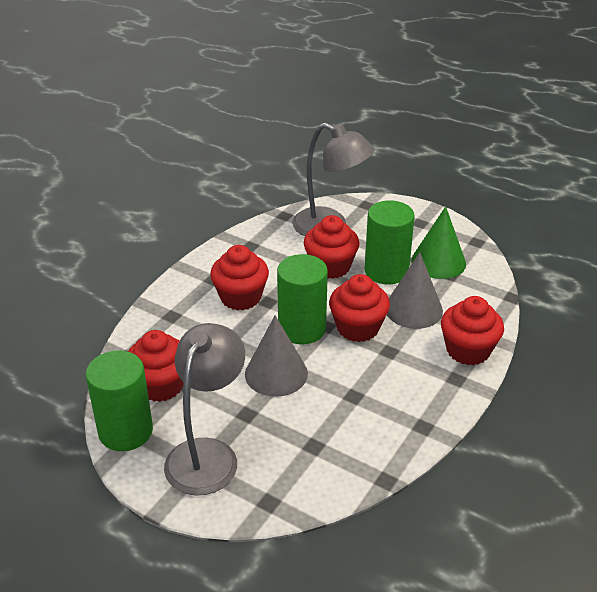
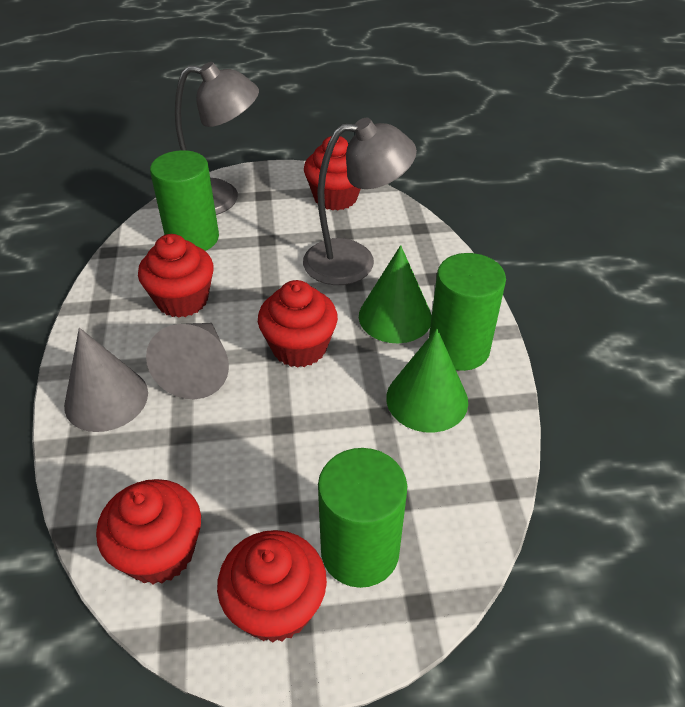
green cone: [411,206,466,279] = 1 -> [359,245,432,343] [386,328,468,433] = 2

